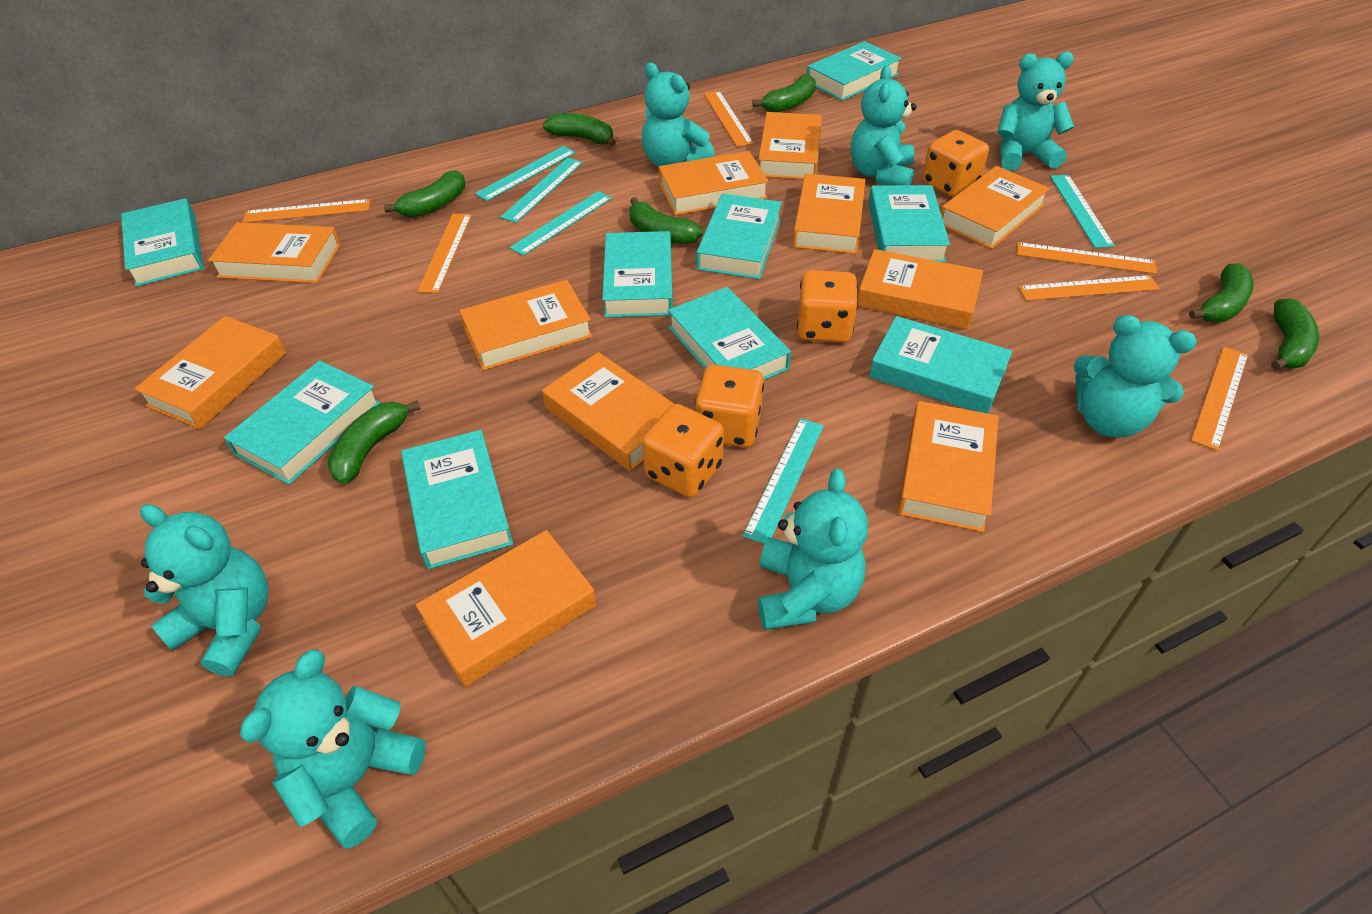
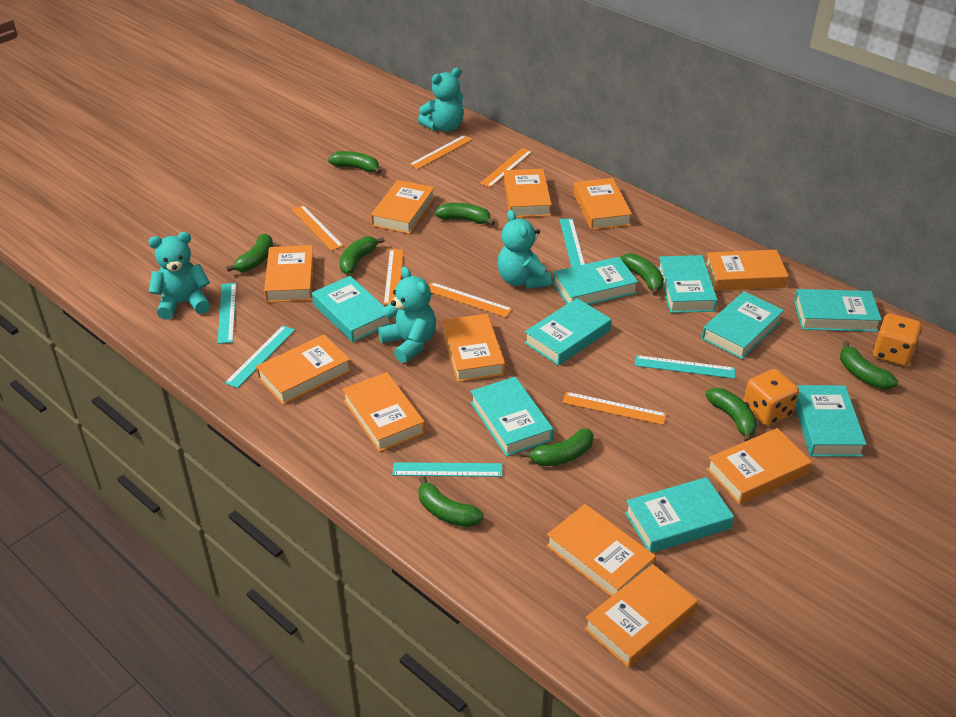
green banana: [327,401,421,484] [384,170,465,217] [543,113,616,146] [629,197,703,244] [752,74,816,112] [1189,263,1254,322] [1271,298,1319,370] = 7 -> [226,233,273,272] [328,151,381,174] [340,236,385,275] [418,476,484,527] [435,203,495,226] [521,429,594,466] [620,253,664,296] [706,388,757,441] [840,341,898,389] = 9
orange dice: [642,404,724,498] [695,364,764,448] [797,270,858,343] [922,130,989,197] = 4 -> [744,369,799,426] [873,313,922,366] = 2
turquoise teddy bear: [140,504,268,677] [240,649,426,848] [642,63,715,167] [758,468,868,630] [851,65,917,185] [997,52,1074,171] [1074,315,1197,438] = 7 -> [148,232,210,320] [378,267,436,363] [418,68,463,132] [498,210,551,289] = 4

